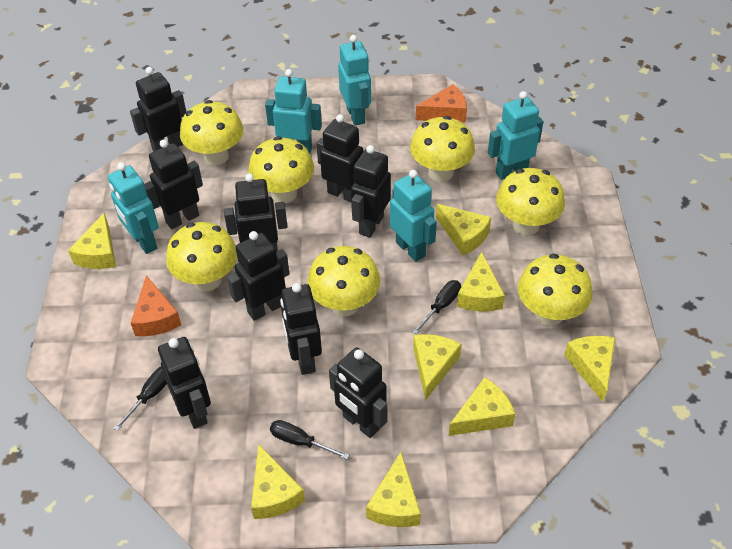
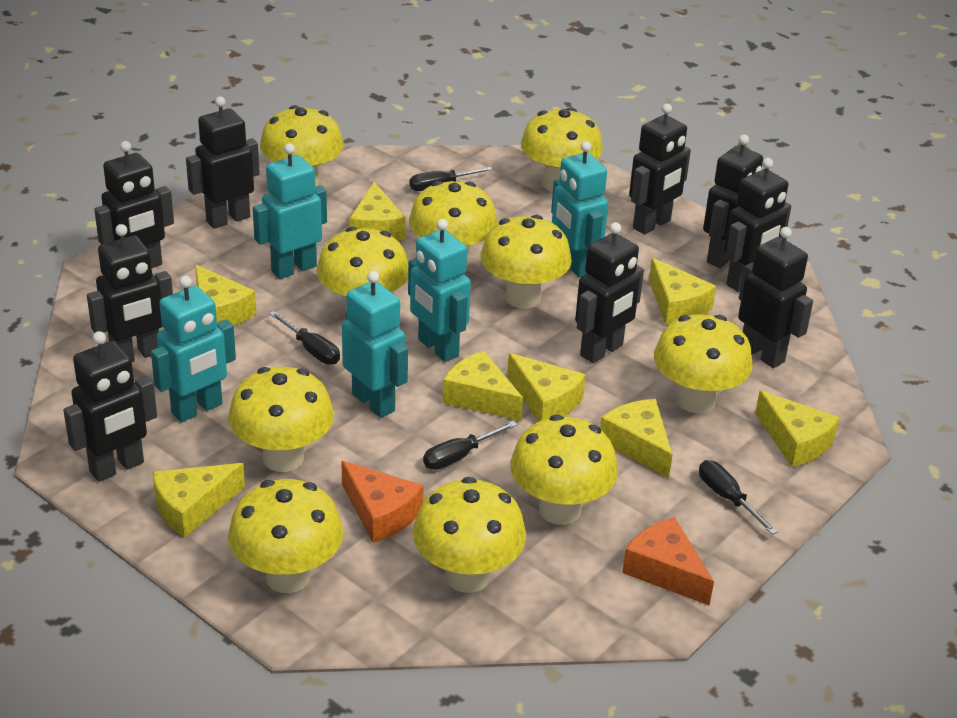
black screwdriver: [113,367,167,431] [270,420,349,459] [413,280,461,334] = 3 -> [269,311,340,365] [409,167,493,191] [423,421,517,470] [699,460,778,535] = 4
yellow mushroom: [166,222,237,291] [180,100,243,166] [248,136,314,203] [307,246,380,317] [410,116,475,182] [496,168,565,235] [518,254,592,326] = 7 -> [228,367,334,472] [228,479,343,593] [260,105,344,187] [316,227,408,313] [409,181,498,267] [413,477,526,593] [480,215,572,308] [510,415,618,525] [521,107,603,192] [654,314,753,414] = 10

